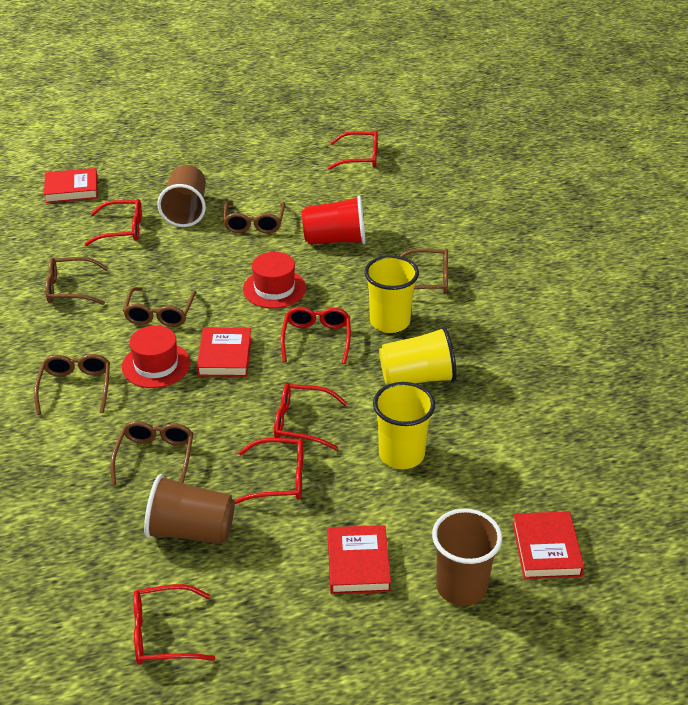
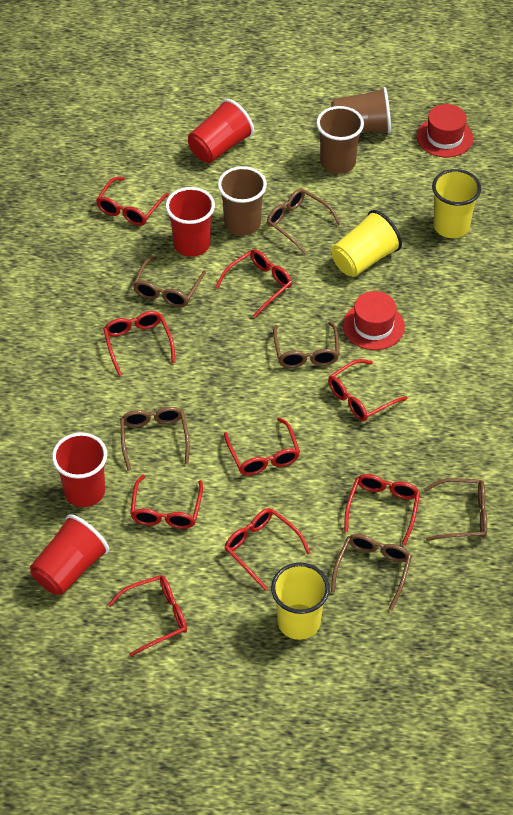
red book: [44,168,98,203] [197,327,252,377] [328,525,391,594] [512,511,584,579] = 4 -> none = 0
red cup: [302,195,366,244] = 1 -> [30,514,109,595] [52,432,107,507] [166,187,215,257] [188,99,254,163] = 4
red glasses: [85,199,142,246] [133,584,215,665] [235,438,303,504] [274,384,348,450] [281,307,351,364] [328,131,378,170] = 6 -> [96,177,169,226] [103,311,175,376] [108,575,187,657] [130,475,203,529] [216,249,292,318] [224,418,300,475] [224,508,311,590] [328,359,408,421] [344,474,420,545] = 9

